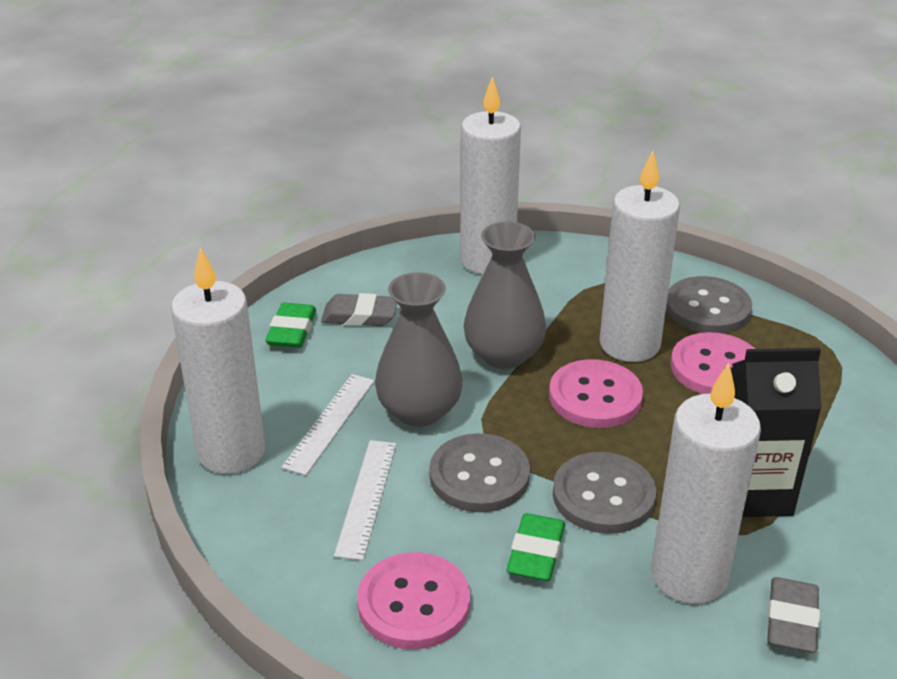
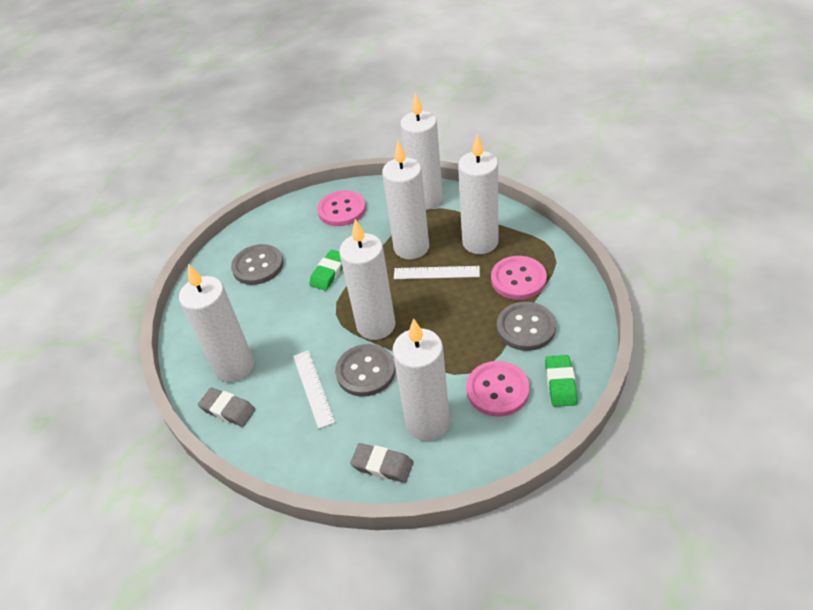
black carton: [731,348,822,517] = 1 -> none = 0
grey vase: [375,272,463,427] [464,221,546,369] = 2 -> none = 0
white candle: [171,247,265,474] [460,77,521,274] [600,151,680,362] [651,363,761,604] = 4 -> [179,264,254,382] [339,219,395,340] [382,141,429,260] [392,318,450,441] [400,93,443,210] [458,134,498,254] = 6

